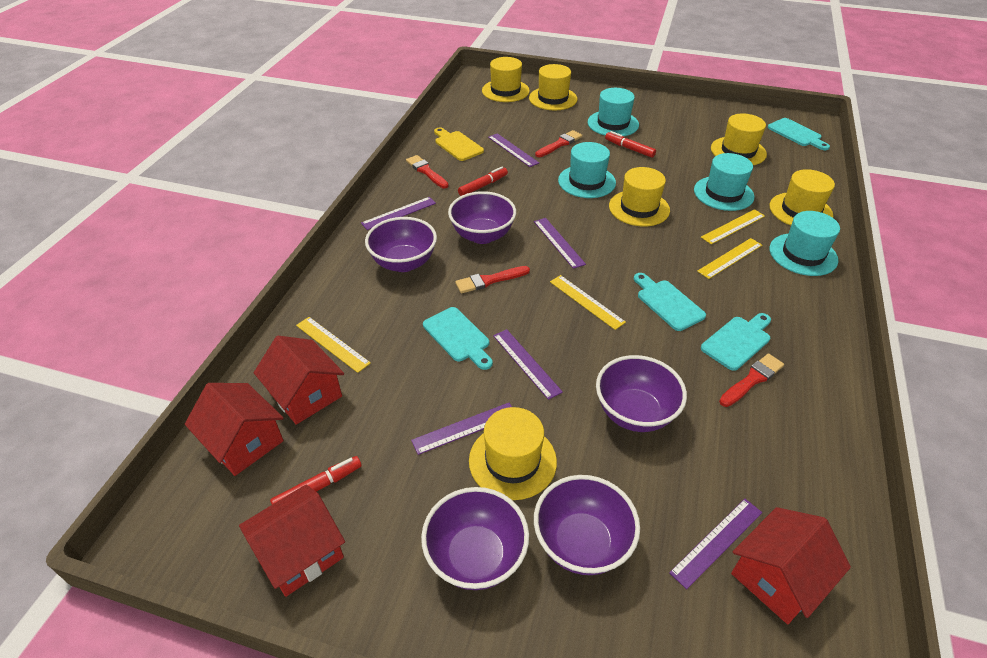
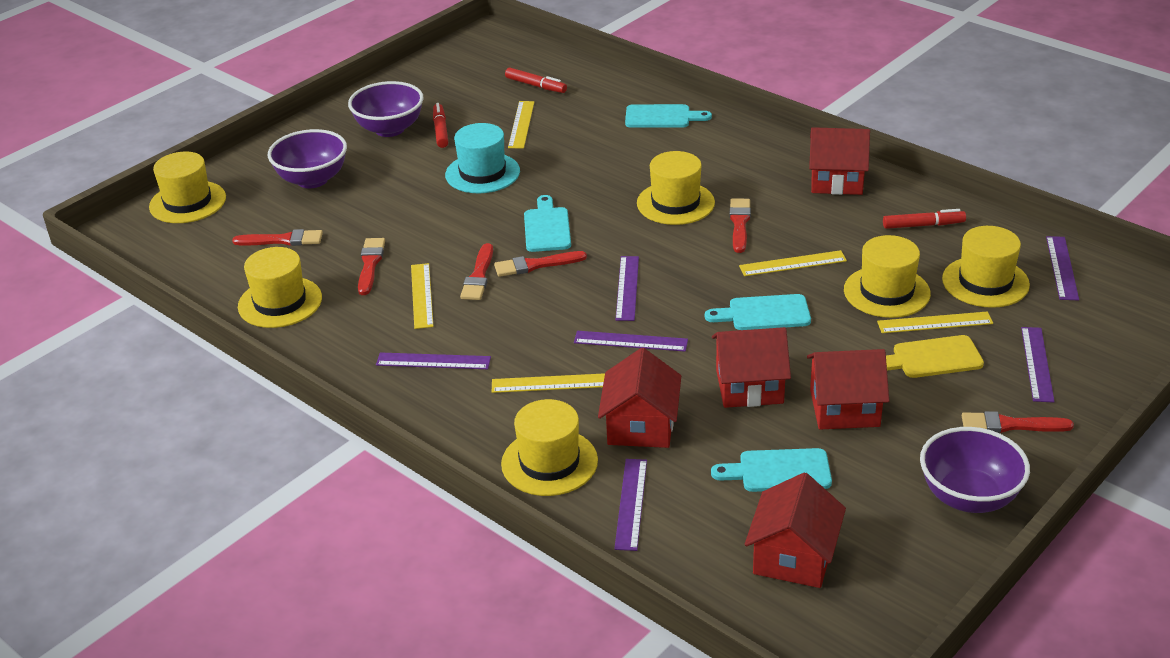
purple bowl: [365,217,437,272] [421,487,529,590] [448,191,516,244] [534,475,640,575] [596,355,687,432] = 5 -> [268,129,347,188] [348,81,424,137] [920,427,1030,513] = 3
red brush: [406,155,449,188] [455,266,530,293] [535,130,582,157] [719,353,784,407] = 4 -> [232,229,323,246] [358,238,385,295] [460,243,493,300] [494,251,587,277] [730,198,751,253] [962,411,1074,433] = 6
red house: [185,383,284,476] [239,484,345,597] [254,336,344,425] [731,507,851,624] = 4 -> [598,348,681,448] [712,327,791,408] [745,472,846,588] [807,349,889,430] [809,127,870,195] = 5
turquoise hat: [558,142,616,198] [588,88,639,136] [694,153,755,211] [769,211,840,276] = 4 -> [445,123,520,193] = 1
yellow ruler: [296,317,371,373] [550,275,626,330] [697,238,762,279] [701,209,765,244] = 4 -> [411,263,434,329] [492,373,605,393] [508,101,534,148] [739,250,847,276] [877,312,993,333] = 5

